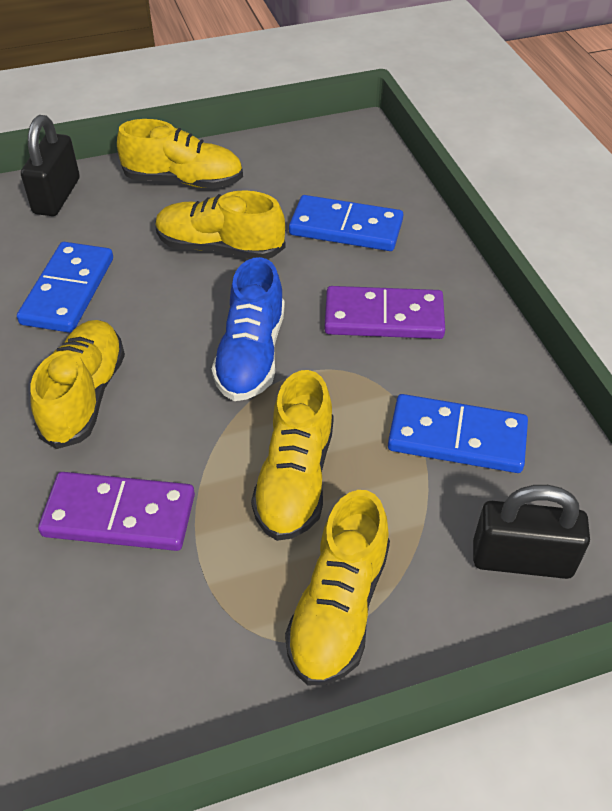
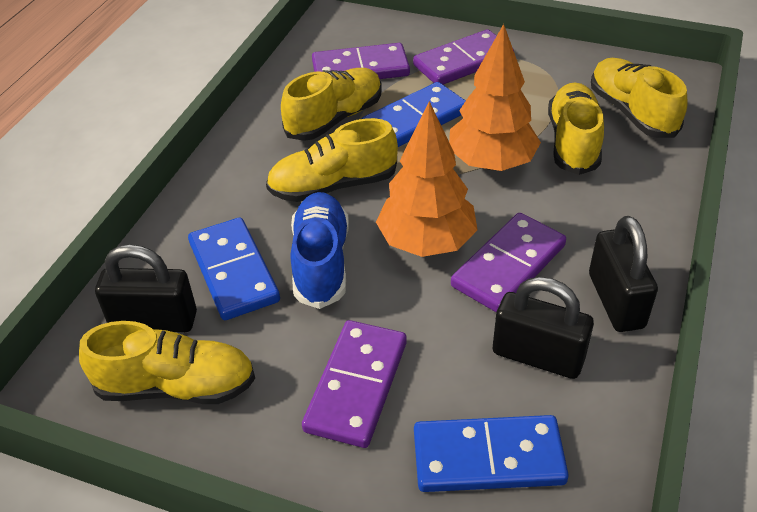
black padlock: [21,115,80,216] [473,485,590,579] = 2 -> [95,244,197,332] [493,277,594,379] [589,216,658,332] = 3
orange tree: none = 0 -> [376,101,477,257] [449,24,541,171] = 2
purple domino: [38,472,195,551] [324,286,445,339] = 2 -> [302,320,407,448] [312,43,410,79] [413,29,514,85] [451,213,566,312] = 4

